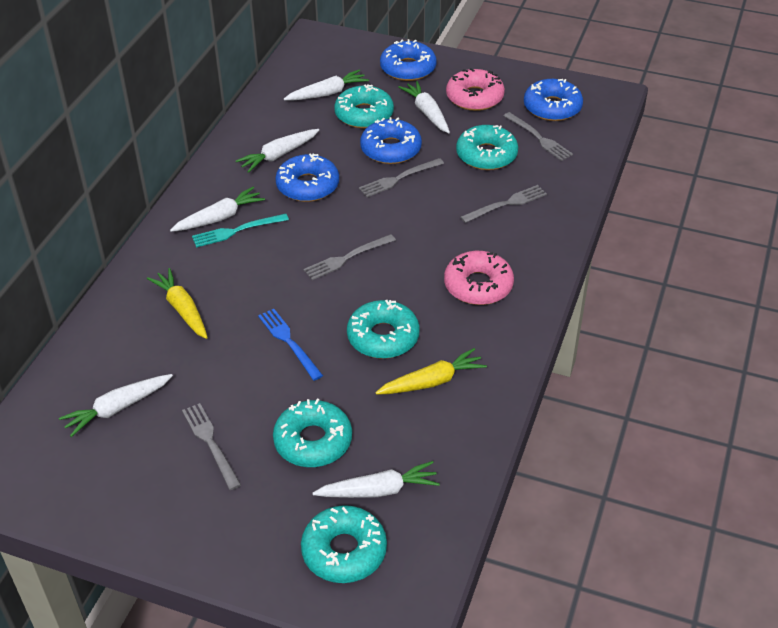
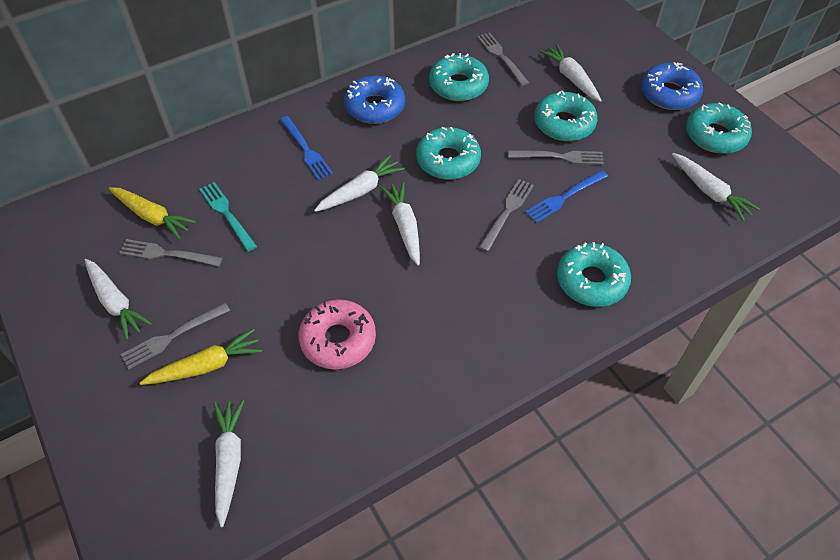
blue donut: [275,153,339,202] [360,117,422,164] [380,39,437,81] [524,79,583,121] = 4 -> [344,75,405,124] [641,62,703,110] = 2
blue fork: [258,309,323,381] = 1 -> [280,116,333,180] [525,170,608,223] = 2
pink donut: [444,251,514,305] [446,68,505,111] = 2 -> [298,299,376,370] = 1

